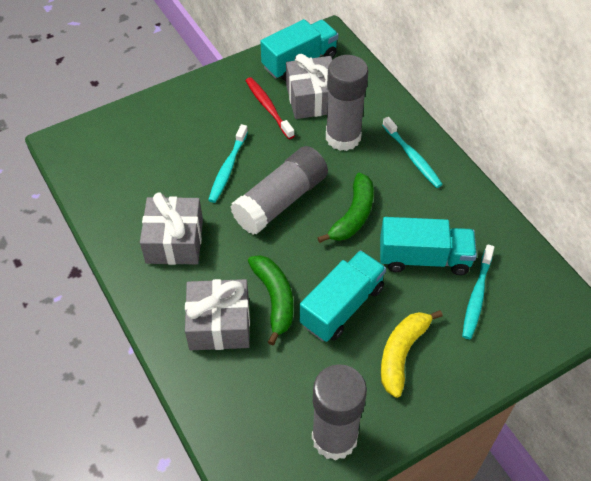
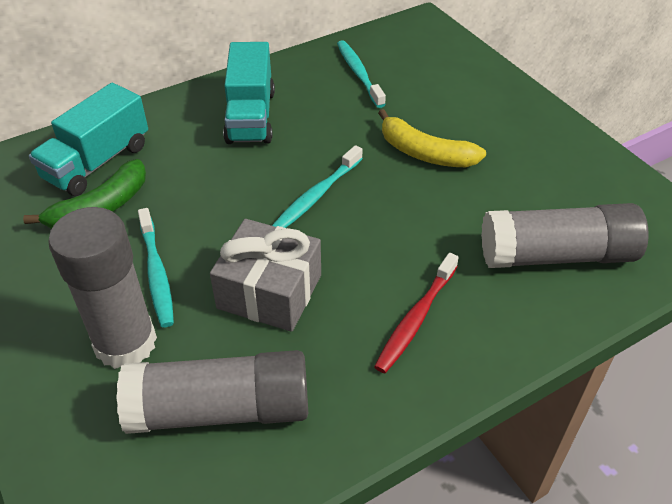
green banana: [248,255,293,345] [318,173,374,243] = 2 -> [23,159,146,229] = 1
grey gift: [140,192,203,265] [185,279,250,350] [286,54,332,119] = 3 -> [210,219,321,332] = 1
turquoise truck: [260,19,339,81] [300,250,386,342] [380,217,477,275] = 3 -> [29,83,148,196] [223,42,275,144] = 2

